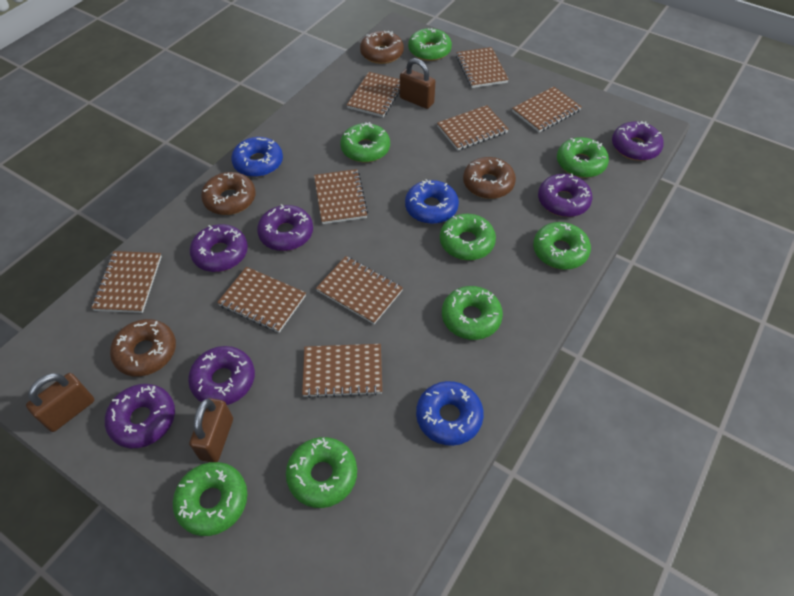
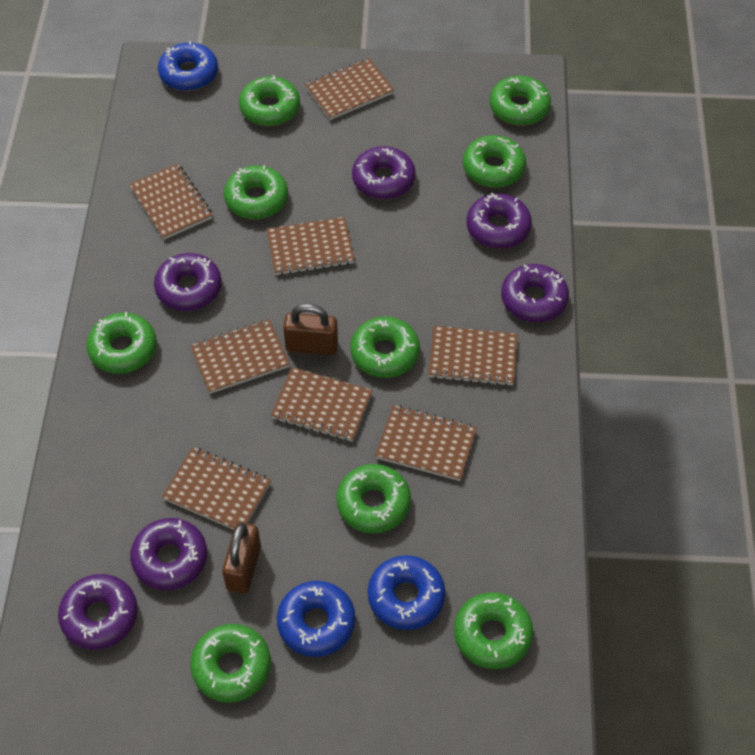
brown donut: [110,319,176,377] [201,172,256,215] [360,31,404,64] [463,157,516,199] = 4 -> none = 0
brown notebook: [91,251,162,313] [217,267,306,333] [302,344,382,398] [314,169,368,224] [316,256,403,324] [347,72,400,117] [437,105,509,151] [456,47,509,88] [512,86,582,132] = 9 -> [129,163,212,240] [162,447,271,530] [190,319,290,394] [266,217,355,276] [271,367,372,442] [305,58,394,120] [375,405,477,481] [428,326,517,386] = 8
brown padlock: [26,373,94,432] [189,398,233,462] [400,58,436,109] = 3 -> [222,522,261,594] [283,304,338,355] = 2
green donut: [173,462,247,536] [286,437,357,508] [340,122,390,163] [408,28,452,61] [440,214,496,260] [442,286,503,340] [533,222,591,270] [557,137,609,178] = 8 -> [86,312,157,374] [191,624,271,703] [224,165,288,219] [239,75,300,126] [336,464,411,533] [351,317,420,378] [454,592,533,669] [463,135,526,188] [490,76,551,125] = 9

